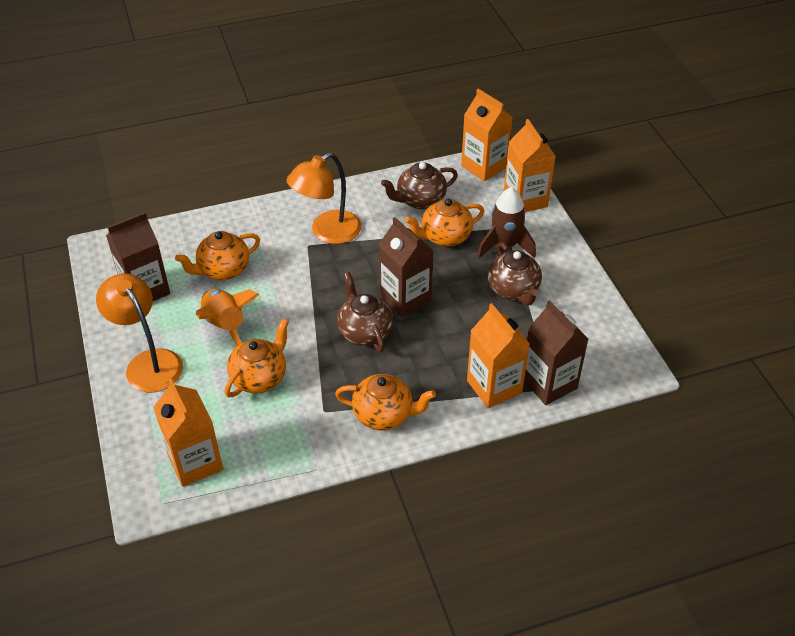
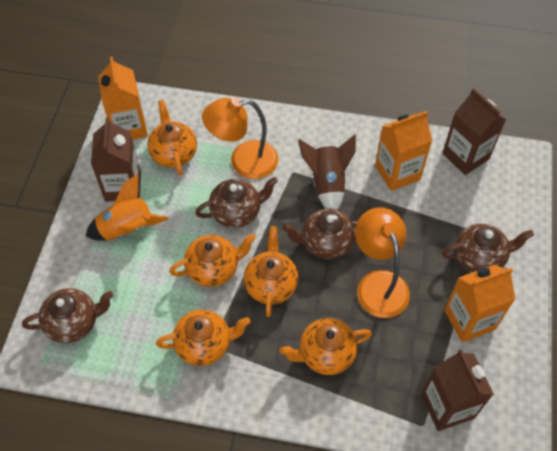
brown teapot: [337,272,393,352] [381,162,458,209] [487,242,542,305] = 3 -> [22,288,113,343] [195,177,278,228] [282,209,358,259] [442,224,534,272] = 4
orange carton: [153,379,223,487] [461,89,513,181] [467,303,530,408] [504,119,556,212] = 4 -> [98,57,148,140] [375,111,432,191] [444,265,515,342] = 3
orange teapot: [175,231,260,280] [225,318,289,397] [335,374,436,431] [405,198,484,247] = 4 -> [147,100,197,176] [156,310,251,366] [169,234,256,287] [244,226,298,317] [279,318,372,375] = 5

